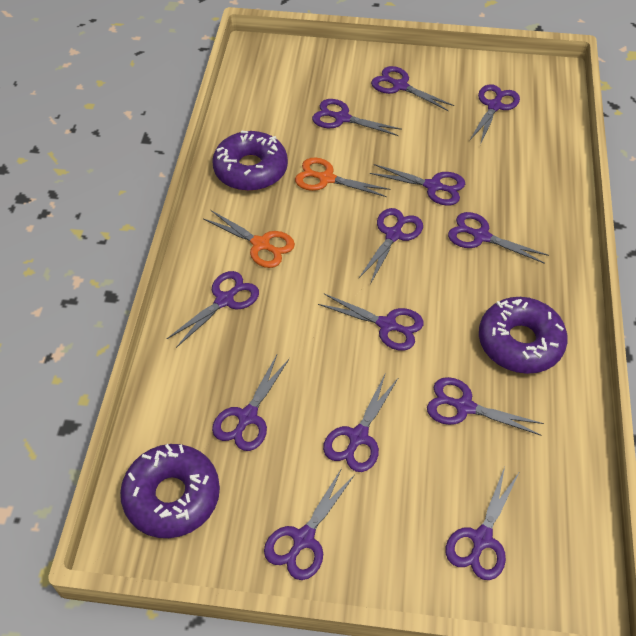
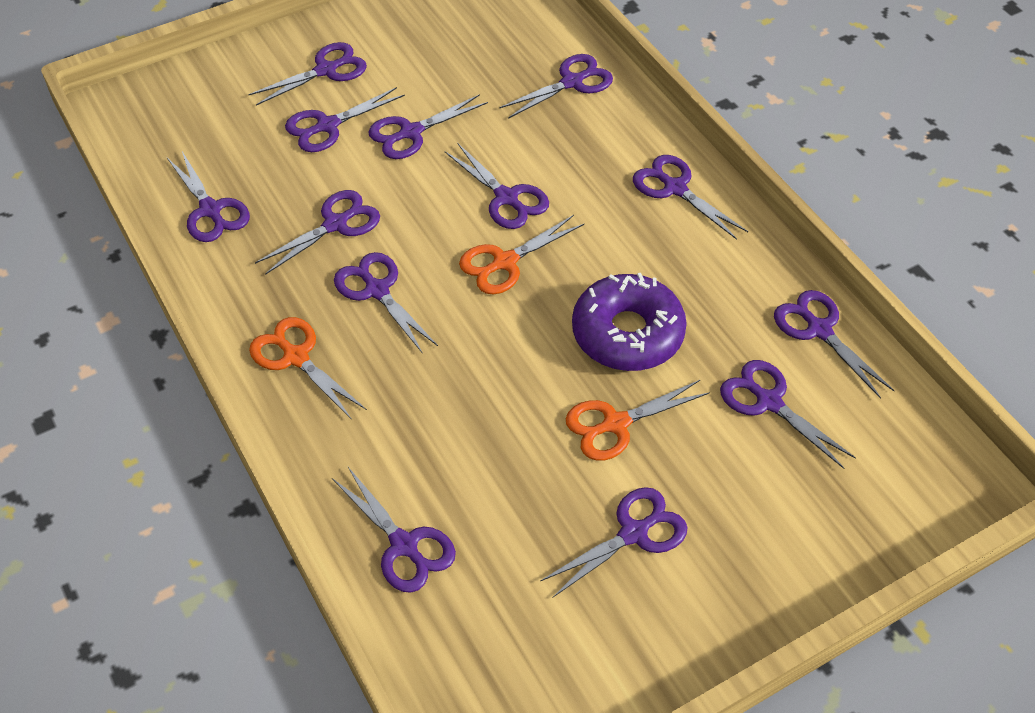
orange scissors: [204,210,295,268] [295,158,390,197] = 2 -> [249,317,367,420] [459,215,584,294] [565,380,710,461] = 3
purple donut: [120,444,220,538] [212,131,288,191] [479,297,568,374] = 3 -> [572,273,687,371] = 1

